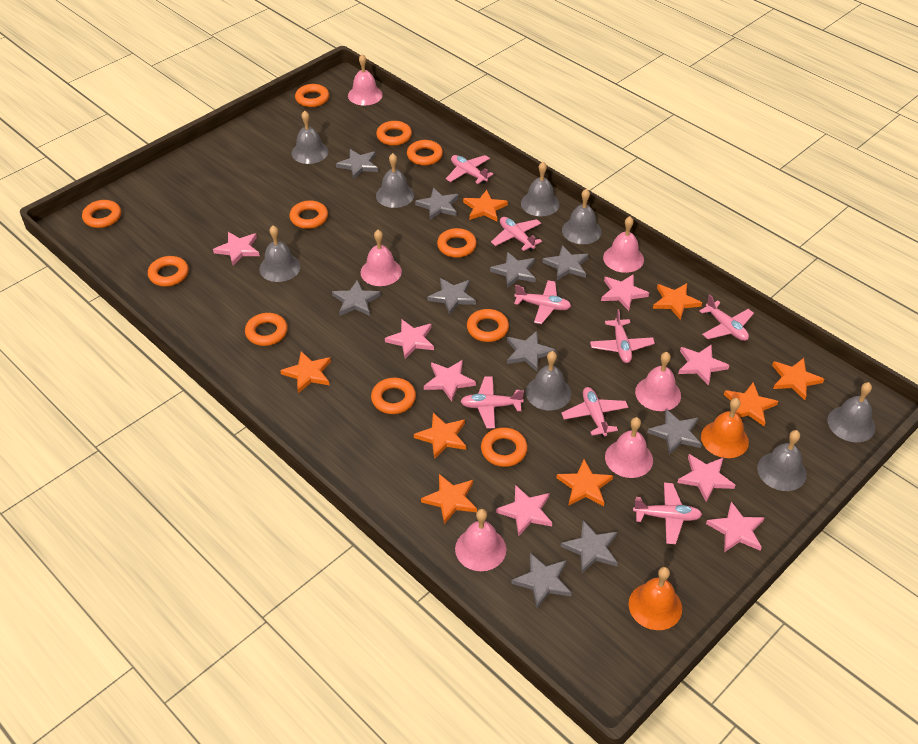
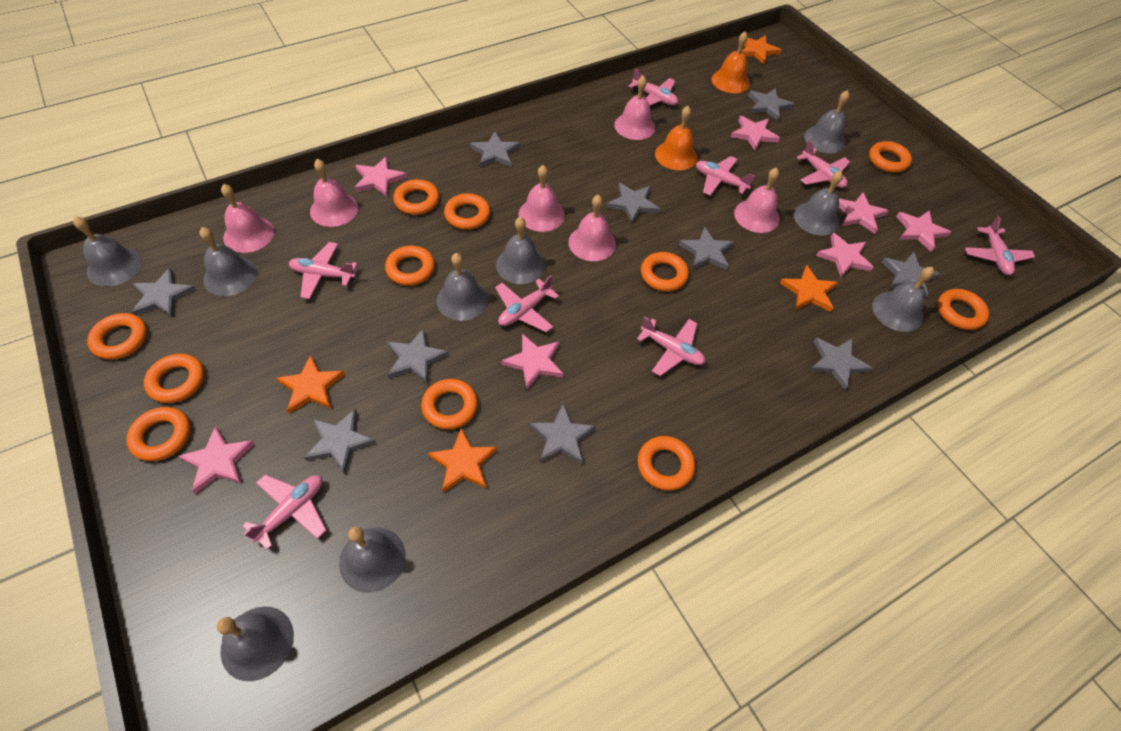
grey bell: [259,226,301,282] [291,111,328,164] [376,153,414,208] [521,162,560,216] [526,351,571,410] [562,189,602,244] [757,430,807,491] [827,382,875,442] = 8 -> [73,216,142,287] [199,227,257,296] [217,606,294,681] [339,527,406,593] [437,253,488,321] [496,217,545,284] [794,171,843,236] [804,90,850,153] [872,267,934,332] = 9
orange star: [280,351,331,393] [414,413,466,459] [421,474,477,524] [463,190,508,221] [556,459,613,506] [653,283,702,320] [724,382,778,426] [772,358,824,400] = 8 -> [276,355,345,414] [428,428,497,493] [741,35,781,64] [780,265,838,312] = 4
pink star: [213,232,260,266] [385,319,434,359] [424,360,476,402] [496,485,552,537] [601,274,649,311] [677,454,735,502] [678,344,730,386] [706,502,765,552] = 8 -> [178,426,255,494] [354,157,407,197] [502,334,563,389] [731,116,780,151] [816,233,874,277] [839,192,889,234] [896,211,951,252] = 7

